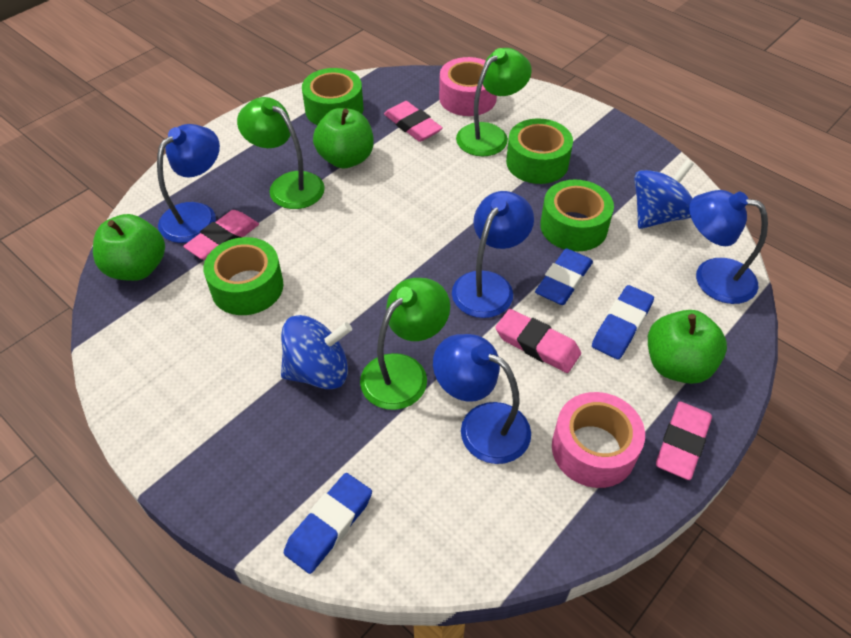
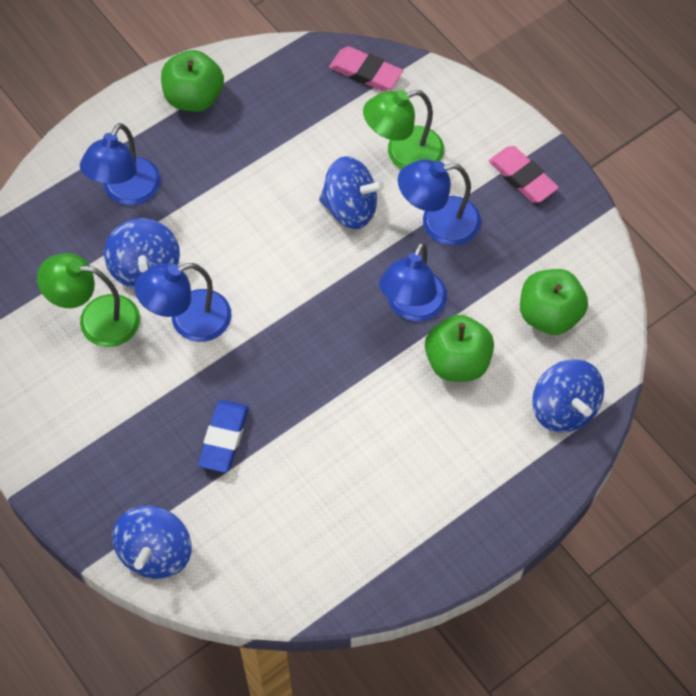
blue eraser: [284,473,372,574] [535,249,593,305] [592,285,654,360] = 3 -> [198,400,249,473] = 1
blue spinning top: [281,315,352,389] [634,159,694,229] = 2 -> [104,218,180,288] [112,505,191,579] [319,156,384,229] [532,359,604,433] = 4
green lamp: [237,97,325,209] [360,278,450,410] [456,48,532,156] = 3 -> [37,253,140,347] [363,90,444,169] = 2
green tape: [203,237,284,315] [302,68,363,125] [506,118,573,184] [540,180,614,251] = 4 -> none = 0
pink eraser: [183,210,259,260] [384,101,443,142] [495,309,581,373] [656,402,712,480] = 4 -> [329,46,403,91] [489,146,559,203] = 2
pink tape: [439,57,497,116] [552,392,645,488] = 2 -> none = 0

